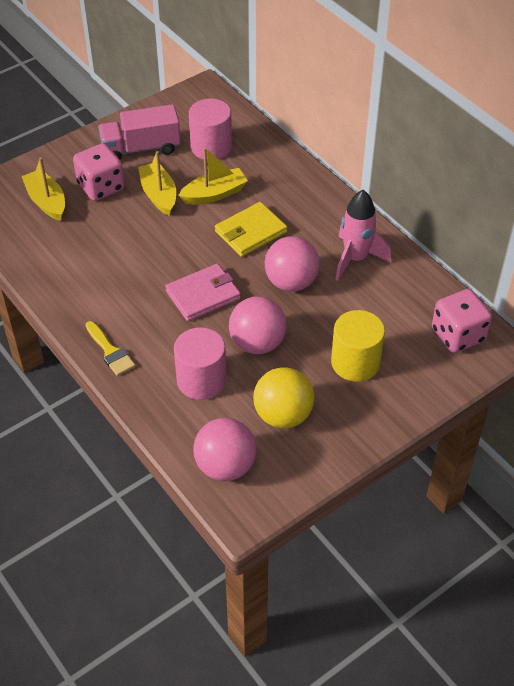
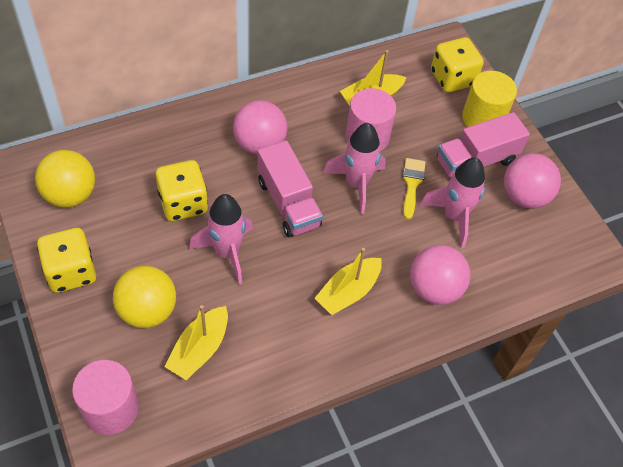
pink dice: [73,143,125,201] [432,289,492,353] = 2 -> none = 0
pink rocket: [335,190,391,281] = 1 -> [189,194,253,285] [323,123,386,214] [419,158,485,248] = 3
pink truck: [98,104,181,160] = 1 -> [257,140,323,237] [437,112,530,177] = 2
pink wallet: [165,263,241,321] = 1 -> none = 0
yellow ball: [253,367,314,428] = 1 -> [35,150,95,207] [113,266,176,328] = 2
yellow dice: none = 0 -> [37,228,96,293] [156,160,208,221] [431,37,484,93] = 3
yellow wallet: [215,202,287,257] = 1 -> none = 0

